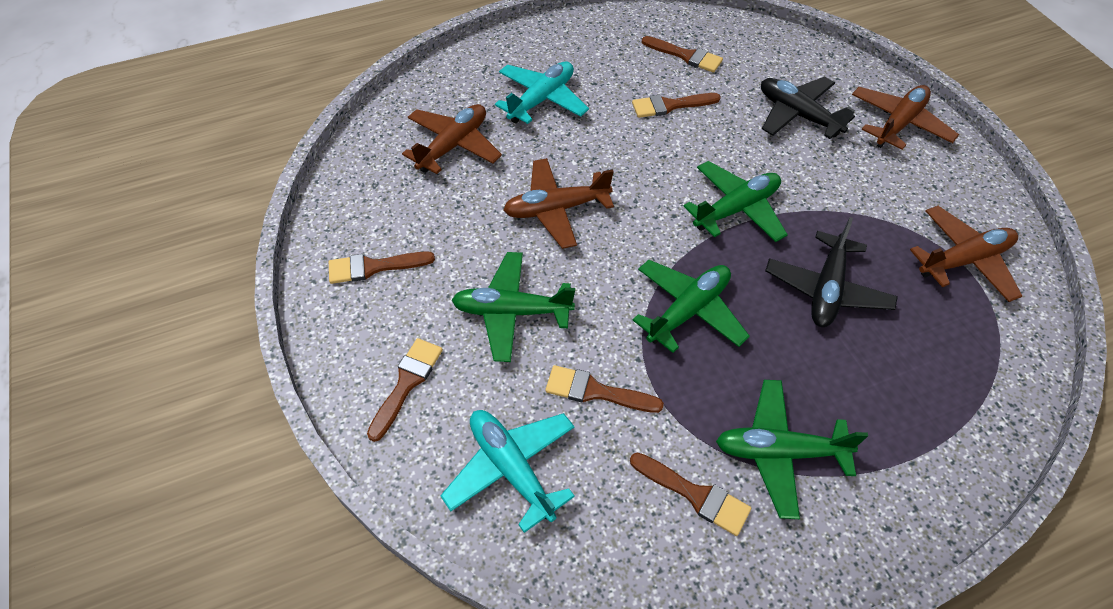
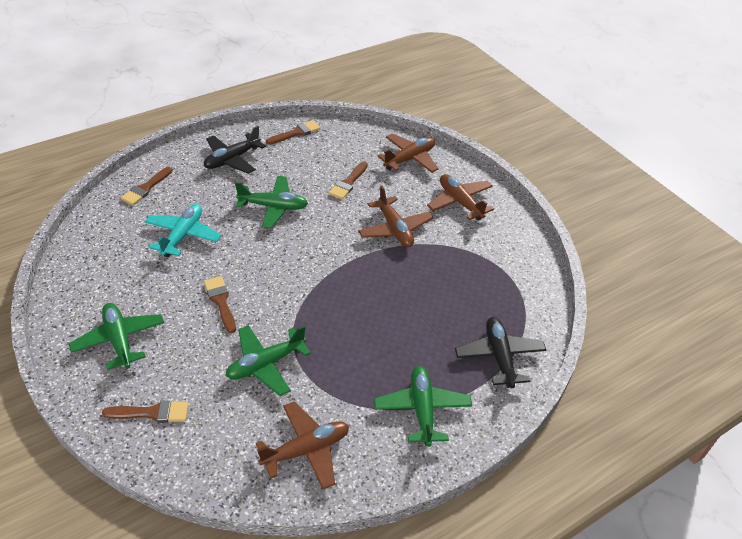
brown brush: [329,251,435,284] [367,338,443,442] [545,365,664,413] [630,452,751,536] [632,93,721,118] [642,36,723,73] = 6 -> [102,400,189,423] [121,167,172,205] [204,276,236,333] [266,120,321,145] [329,161,368,200] = 5
turquoise plane: [441,410,575,533] [495,62,589,124] = 2 -> [145,204,222,258] = 1

